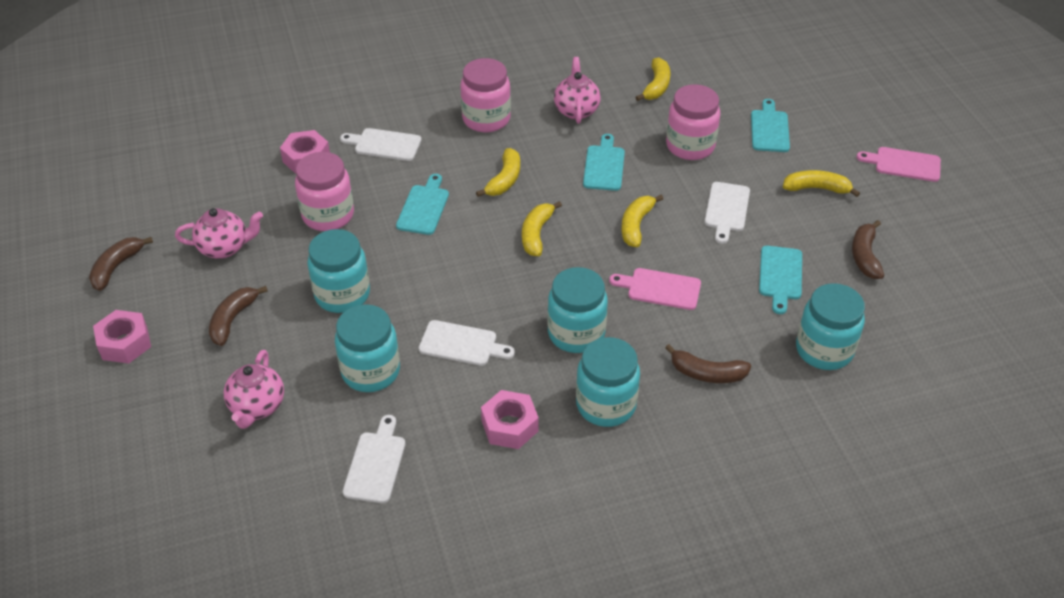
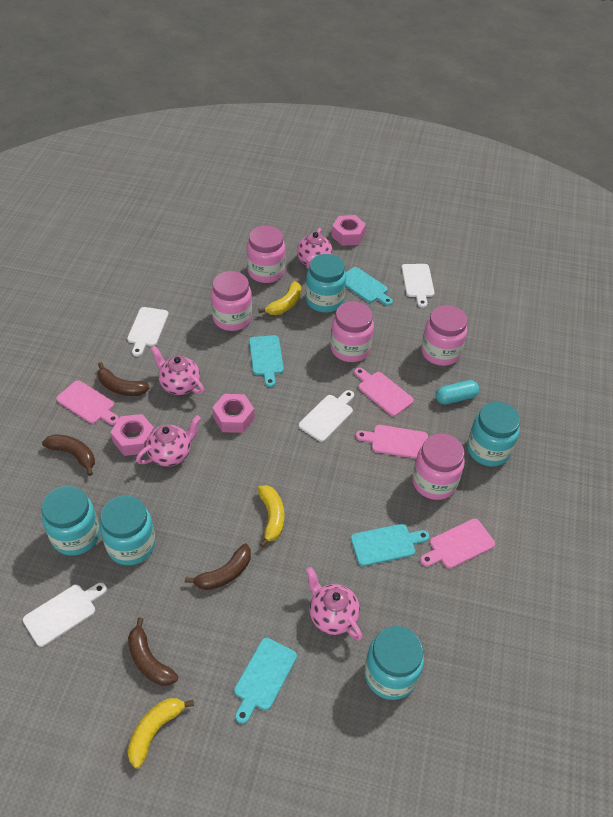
pink cutting board: [609,268,701,310] [856,147,941,182] = 2 -> [56,380,119,425] [354,368,414,416] [356,425,428,459] [420,519,495,568] = 4
pink jar: [295,152,354,231] [460,58,511,132] [666,84,720,160] = 3 -> [211,271,252,331] [247,226,286,283] [331,301,374,362] [412,434,465,500] [421,305,467,366] = 5
pink teapot: [175,208,263,259] [223,350,284,429] [554,57,601,124] = 3 -> [136,415,201,467] [151,346,204,395] [297,228,333,269] [306,567,363,641] = 4
turquoise capsule: none = 0 -> [436,380,479,405] = 1
yellow banana: [476,148,520,197] [522,201,562,256] [621,195,663,247] [635,57,670,101] [783,170,860,197] = 5 -> [127,698,194,768] [258,281,301,315] [258,485,284,547] = 3

